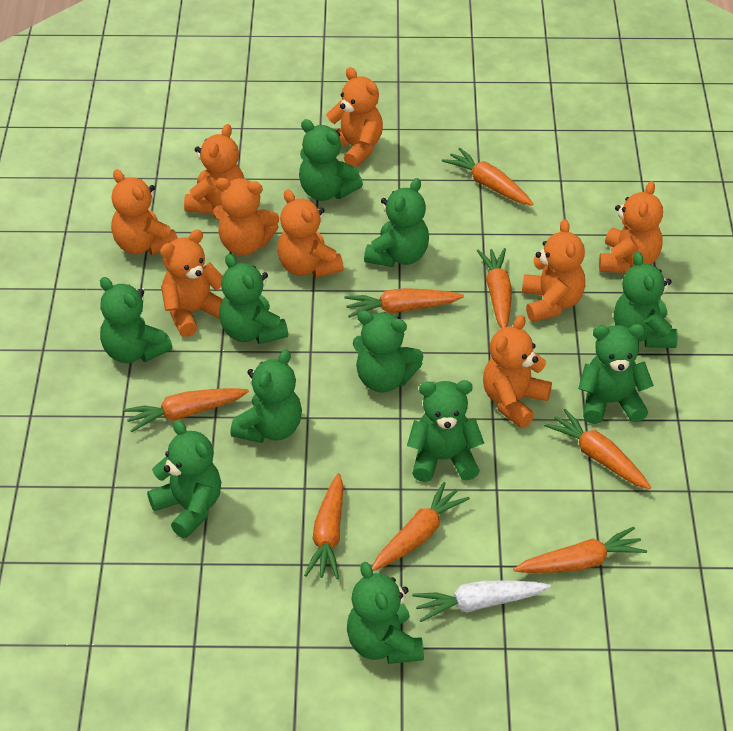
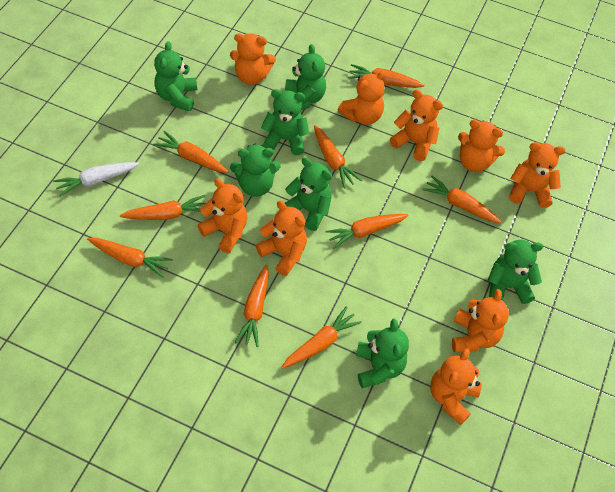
green teddy bear: [100,277,172,363] [147,420,221,538] [219,254,288,344] [230,349,302,443] [299,119,363,201] [347,562,424,664] [353,310,423,393] [364,178,429,267] [407,380,484,482] [578,324,654,424] [614,252,678,348] = 11 -> [154,41,197,111] [230,144,281,197] [261,89,309,155] [285,44,326,110] [285,157,332,231] [356,319,409,388] [488,240,543,304] = 7
orange carrot: [123,388,249,432] [304,473,344,579] [344,288,464,318] [372,482,470,571] [442,148,534,206] [477,248,512,329] [513,527,647,573] [544,409,651,489] = 8 -> [87,238,173,278] [120,195,206,220] [153,131,229,173] [235,264,269,347] [282,306,362,368] [314,125,362,189] [325,214,408,249] [348,64,425,88] [422,176,502,223] = 9

